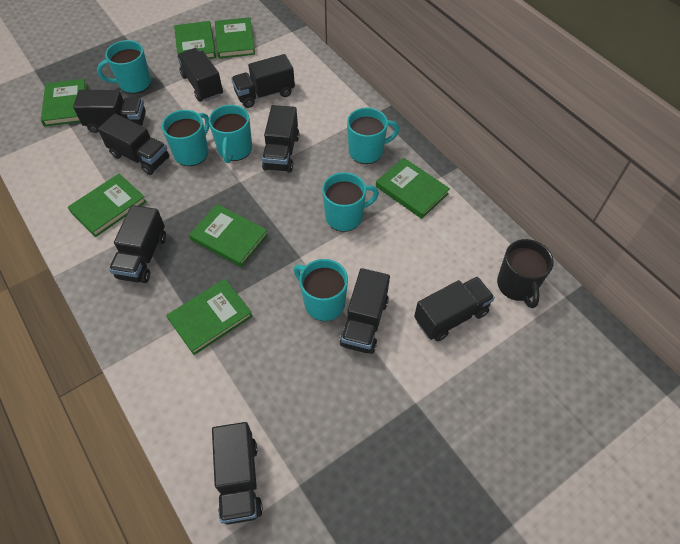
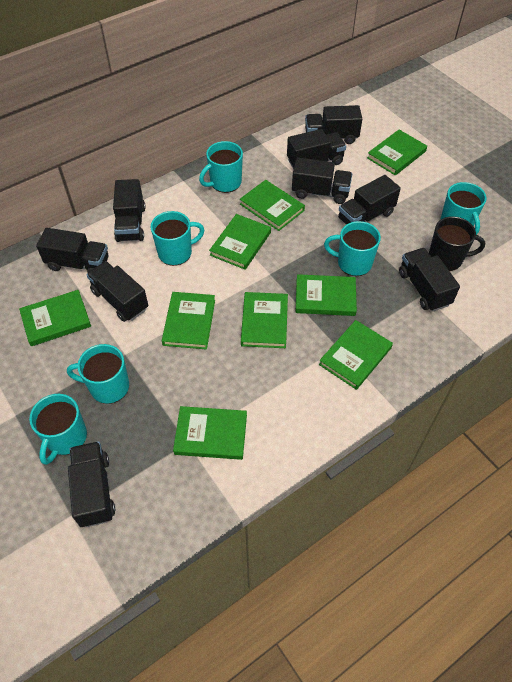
green book: [41,79,87,126] [68,174,147,237] [166,279,253,355] [174,21,216,63] [189,204,268,267] [215,17,255,58] [376,158,450,219] = 7 -> [19,290,91,346] [162,292,215,349] [173,406,247,460] [209,214,271,270] [240,180,305,231] [241,292,288,348] [296,274,357,316] [319,320,393,390] [367,130,427,175] = 9

